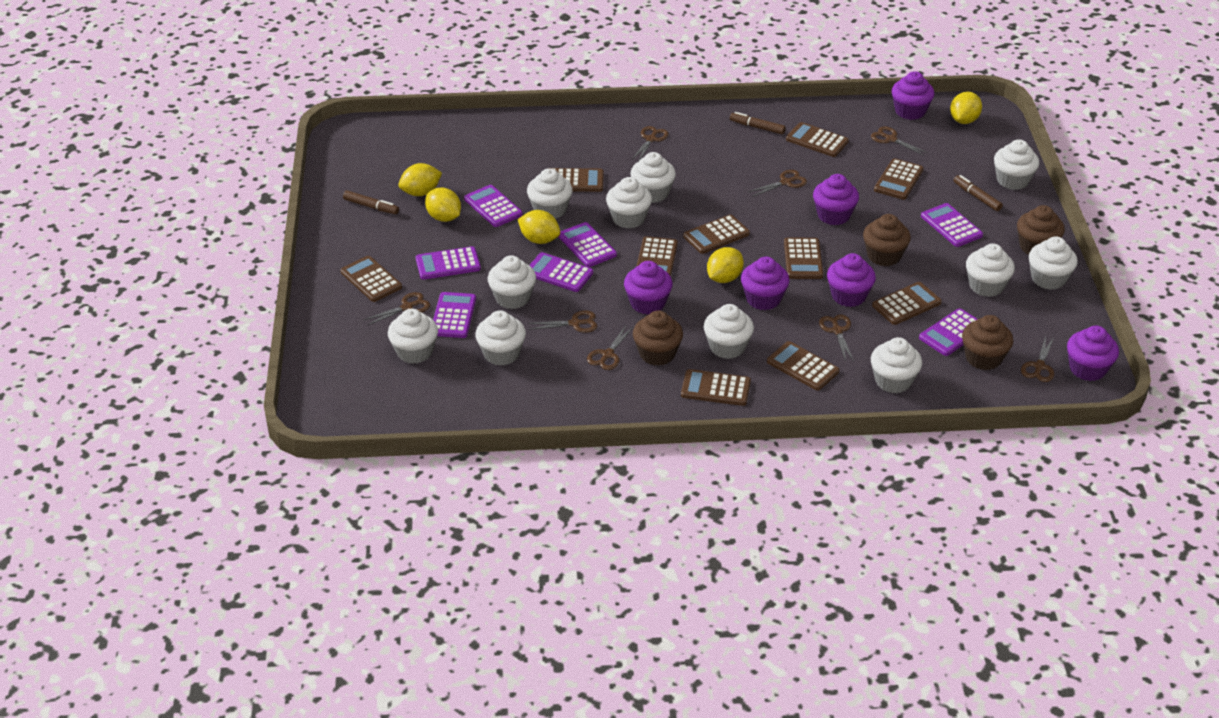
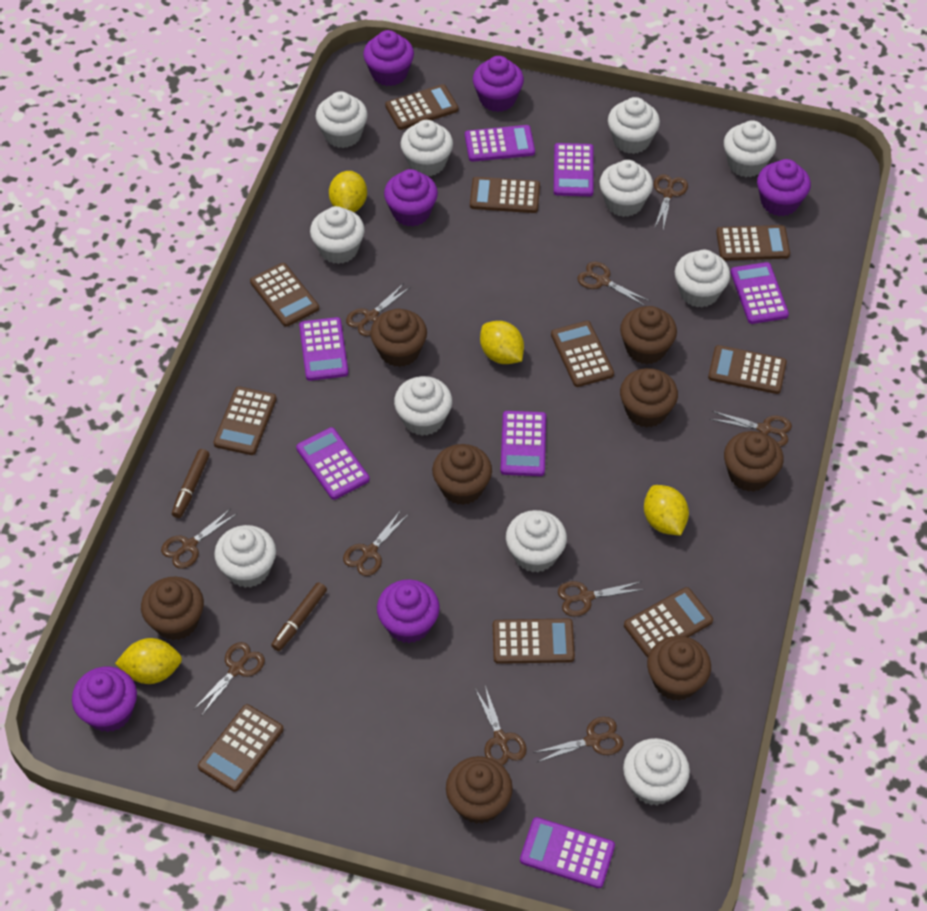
brown cupcake: [633,310,683,366] [863,214,911,266] [962,315,1013,370] [1017,205,1065,255] = 4 -> [141,577,204,640] [370,309,427,367] [432,444,492,505] [446,756,513,824] [620,306,677,364] [620,368,678,428] [647,636,711,701] [724,431,784,492] = 8
brown marker: [343,191,399,214] [730,112,786,134] [954,175,1003,211] = 3 -> [172,449,210,518] [271,582,327,651] = 2
brown scissors: [364,292,430,325] [528,311,597,333] [587,325,633,370] [632,126,669,160] [748,170,807,197] [819,315,854,361] [871,127,928,155] [1021,336,1054,382] = 8 -> [161,508,237,569] [193,642,265,716] [343,510,409,576] [346,283,411,336] [475,686,527,765] [533,717,623,762] [558,581,644,617] [577,262,650,306] [654,174,688,229] [710,411,792,447] = 10
yellow lemon: [398,163,442,196] [425,187,461,222] [518,210,560,244] [707,247,744,283] [950,92,982,124] = 5 -> [115,638,182,684] [329,171,367,212] [480,321,524,364] [644,485,689,536] = 4

